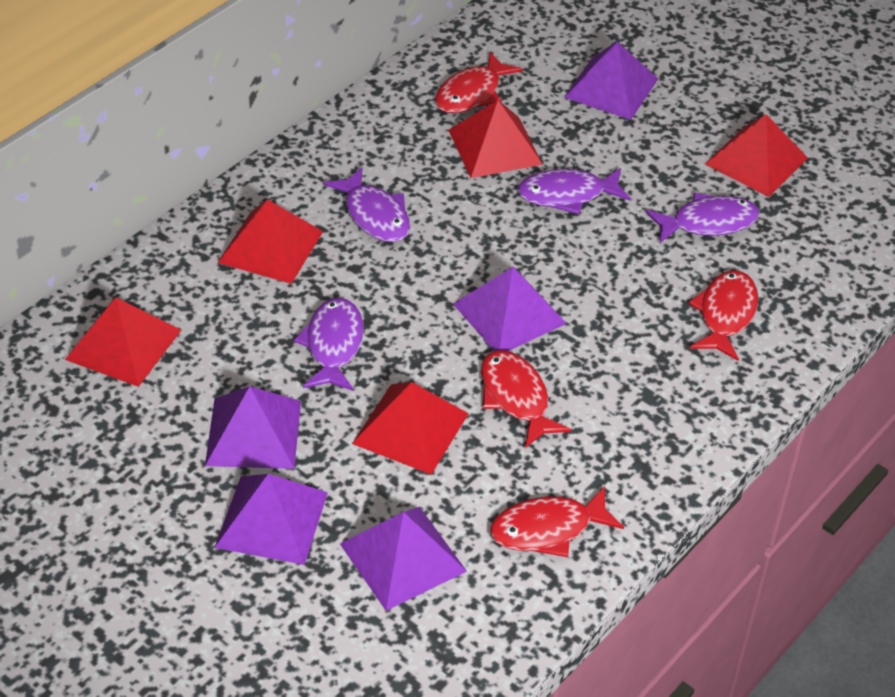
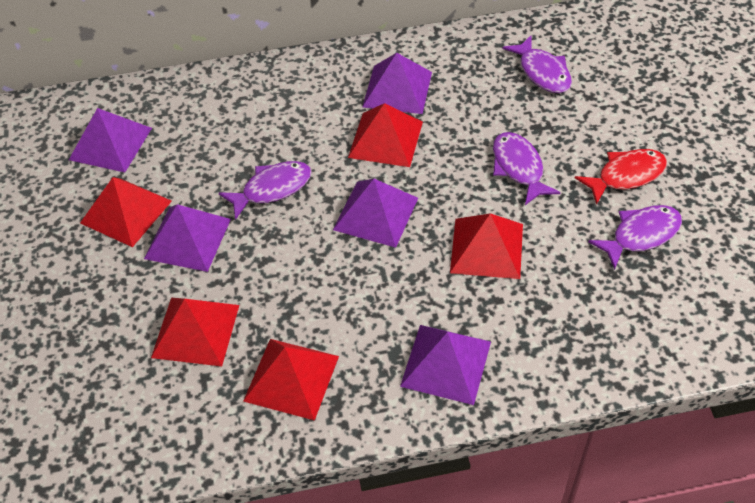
red fish: [435,52,523,113] [481,350,572,448] [490,486,624,557] [688,270,759,361] = 4 -> [575,149,667,205] = 1

